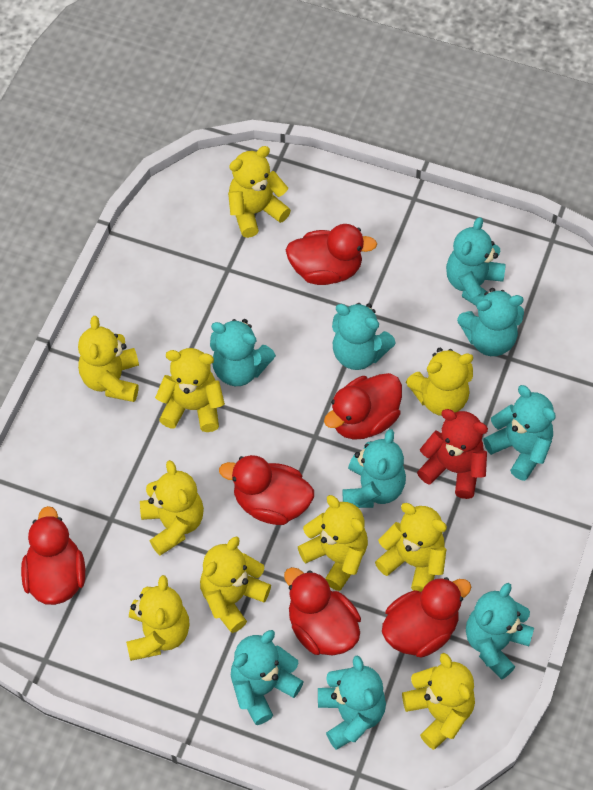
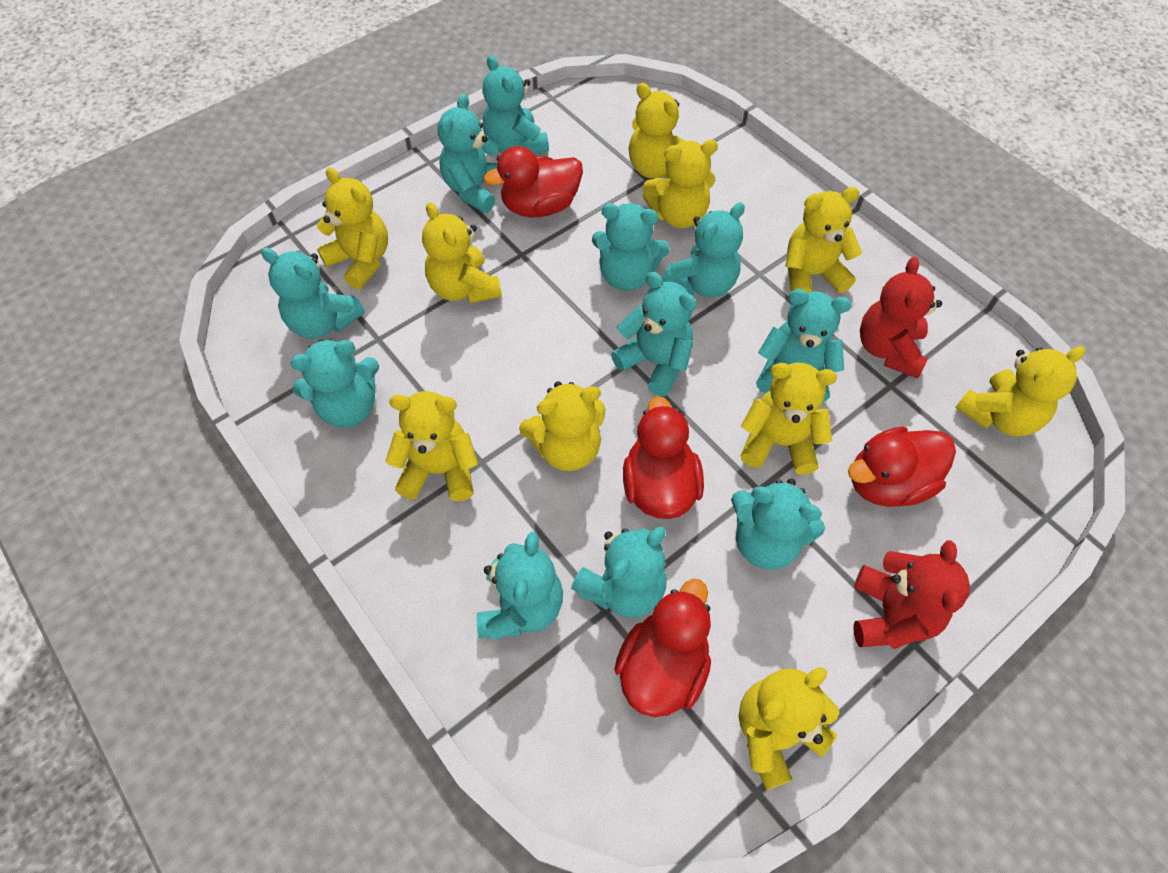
red duck: [21,506,85,605] [219,455,314,525] [284,567,361,655] [286,224,377,285] [324,373,402,440] [382,577,471,658] = 6 -> [483,146,583,217] [614,579,711,717] [623,396,704,519] [848,427,956,507] = 4
red teddy bear: [417,409,488,499] = 1 -> [853,540,970,649] [860,257,942,379] = 2
turquoise teddy bear: [210,319,276,386] [231,630,304,725] [318,655,386,750] [332,303,396,370] [343,429,406,508] [446,217,506,306] [457,288,524,356] [466,583,534,680] [483,385,556,481] = 9 -> [261,248,365,339] [290,339,379,428] [438,94,499,213] [477,532,563,640] [482,55,549,154] [571,527,667,618] [592,203,670,291] [611,272,697,396] [662,202,745,298] [731,479,825,570] [756,289,851,402] = 11

